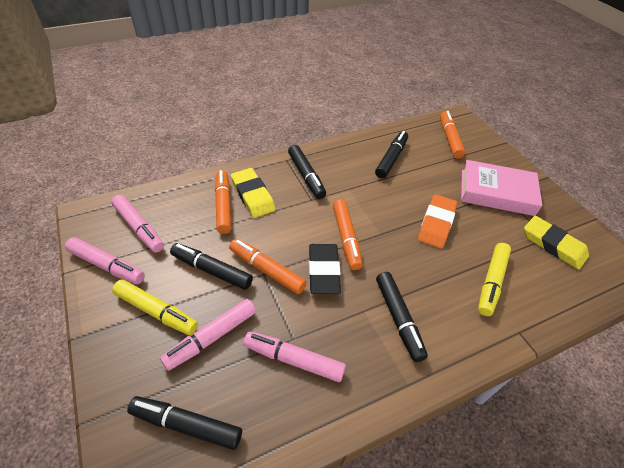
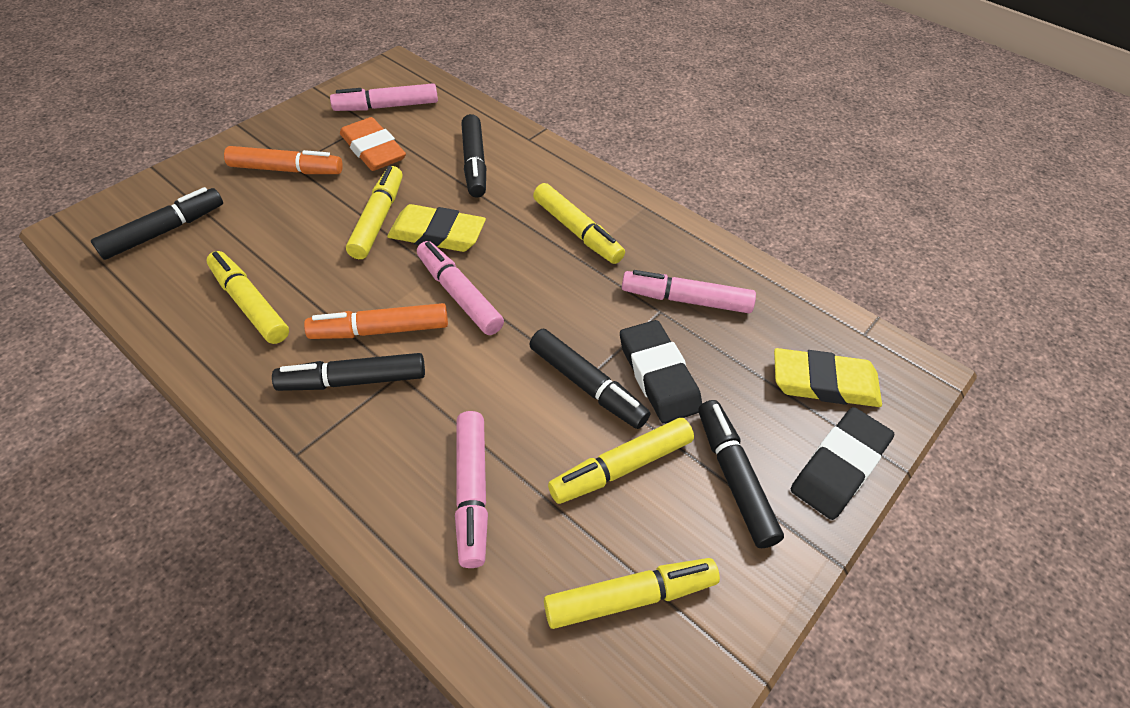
black eraser: [309,244,341,294] = 1 -> [620,320,702,424] [791,407,894,520] = 2
orange marker: [215,170,232,234] [229,239,307,294] [333,199,363,270] [440,111,465,159] = 4 -> [224,146,343,174] [304,303,448,339] = 2
pink book: [461,160,542,216] = 1 -> none = 0
yellow marker: [112,280,198,335] [478,243,511,316] = 2 -> [206,251,289,344] [346,166,403,259] [533,183,625,264] [544,558,720,629] [548,418,694,504] = 5

